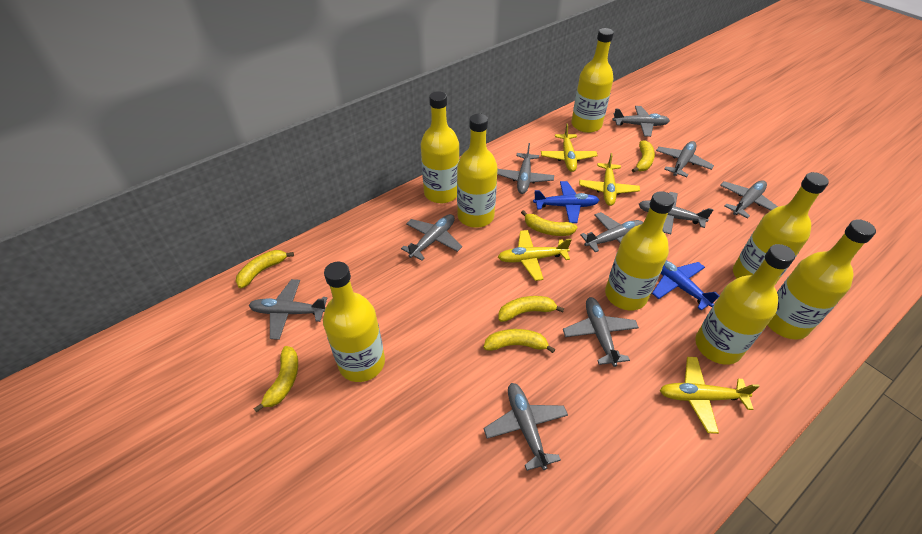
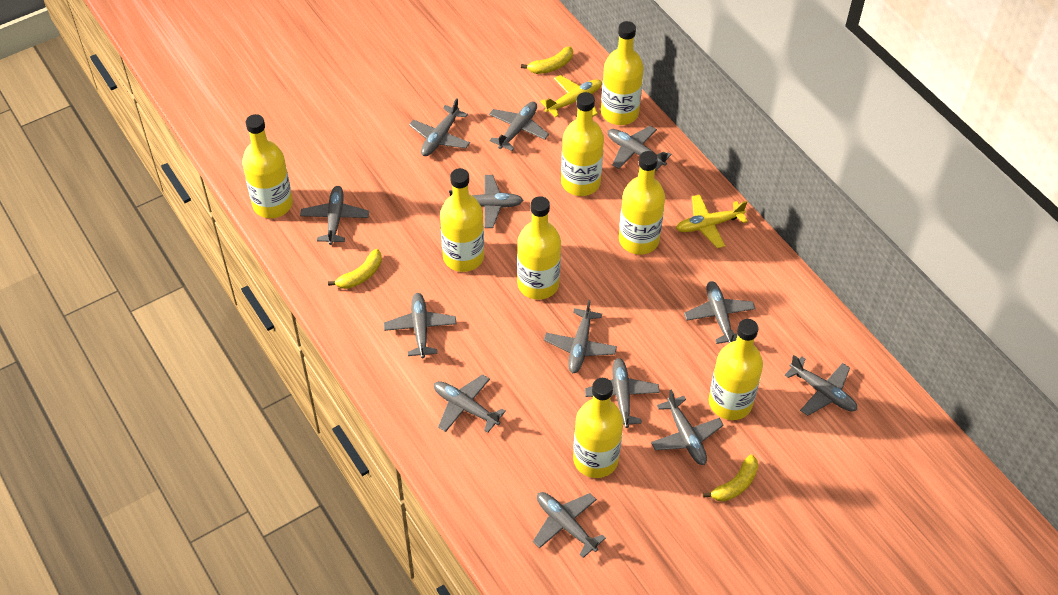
blue plane: [533,181,599,223] [652,260,720,310] = 2 -> none = 0
grey plane: [249,279,327,340] [401,214,462,261] [483,383,568,471] [497,143,554,194] [563,297,639,367] [580,212,643,252] [613,106,670,137] [639,192,714,234] [656,141,714,177] [720,180,778,218] = 10 -> [300,186,369,245] [384,293,456,358] [409,98,470,156] [434,374,506,433] [449,175,523,228] [489,101,549,151] [533,492,606,558] [544,300,617,373] [585,358,660,428] [608,126,671,171] [651,390,724,465] [684,281,756,344] [785,355,857,416] = 13
yellow banana: [236,250,294,288] [253,346,298,413] [484,329,555,353] [498,296,564,322] [521,210,577,236] [632,140,655,173] = 6 -> [328,249,382,289] [521,46,573,74] [703,455,758,501] = 3
yellow plane: [498,230,572,281] [541,123,598,172] [579,153,640,206] [660,357,760,434] = 4 -> [540,75,602,117] [676,194,748,248] = 2

